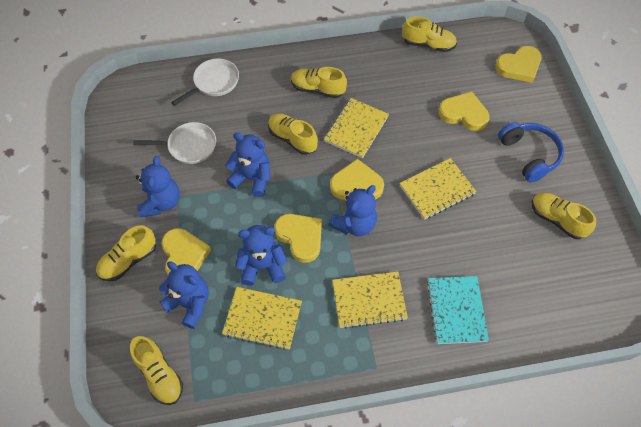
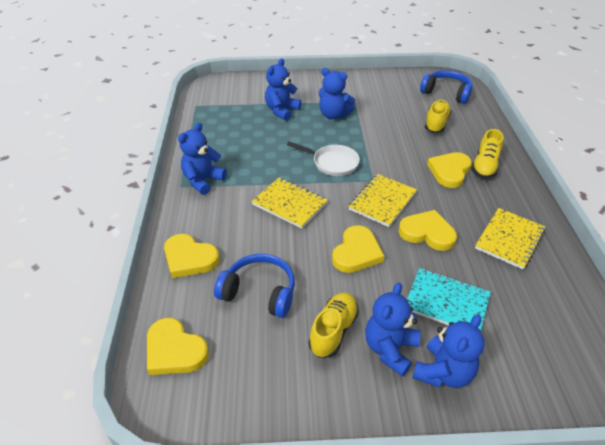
blue headphones: [498,122,564,183] = 1 -> [214,254,295,318] [420,70,473,104] = 2
white pan: [133,122,216,164] [171,59,239,106] = 2 -> [287,142,360,176] = 1
yellow notebook: [222,287,302,350] [324,98,389,158] [332,272,408,329] [400,158,477,220] = 4 -> [252,178,328,229] [349,174,417,227] [475,208,545,269] = 3
yellow shoe: [96,225,156,281] [130,336,183,405] [268,114,318,155] [291,67,347,98] [402,16,457,52] [532,192,596,239] = 6 -> [309,292,359,357] [425,100,452,133] [472,129,504,179] = 3

